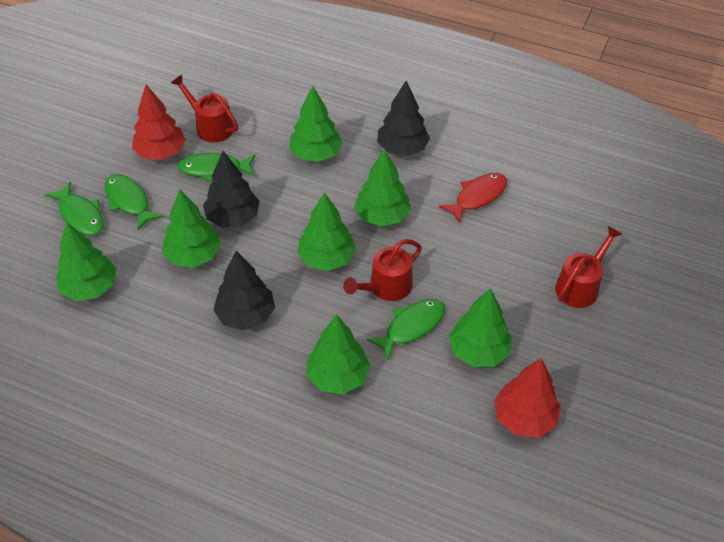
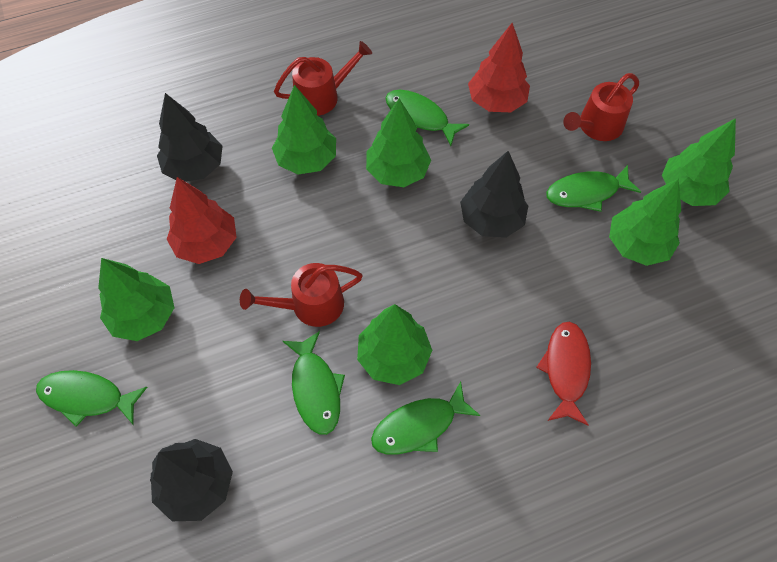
green fish: [45,181,104,236] [105,174,164,230] [177,153,255,182] [367,299,445,360] = 4 -> [36,370,147,427] [283,331,345,435] [371,381,480,455] [386,90,469,146] [546,165,641,212] = 5
green tree: [55,222,117,301] [162,189,221,268] [289,86,342,162] [297,192,356,271] [307,314,371,394] [354,149,411,226] [449,288,512,367] = 7 -> [98,258,175,341] [272,85,336,175] [357,304,432,385] [366,99,431,187] [609,179,681,266] [662,118,736,206] = 6

